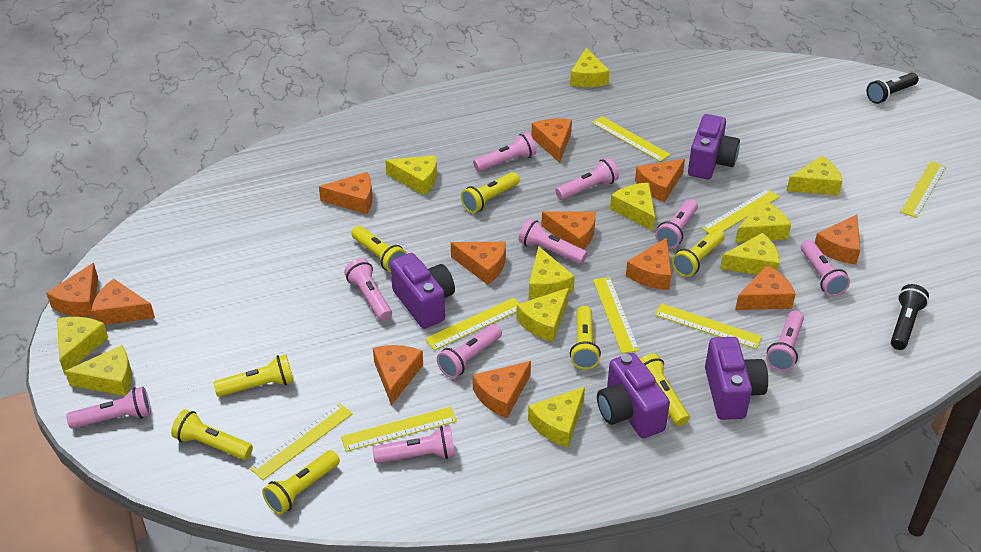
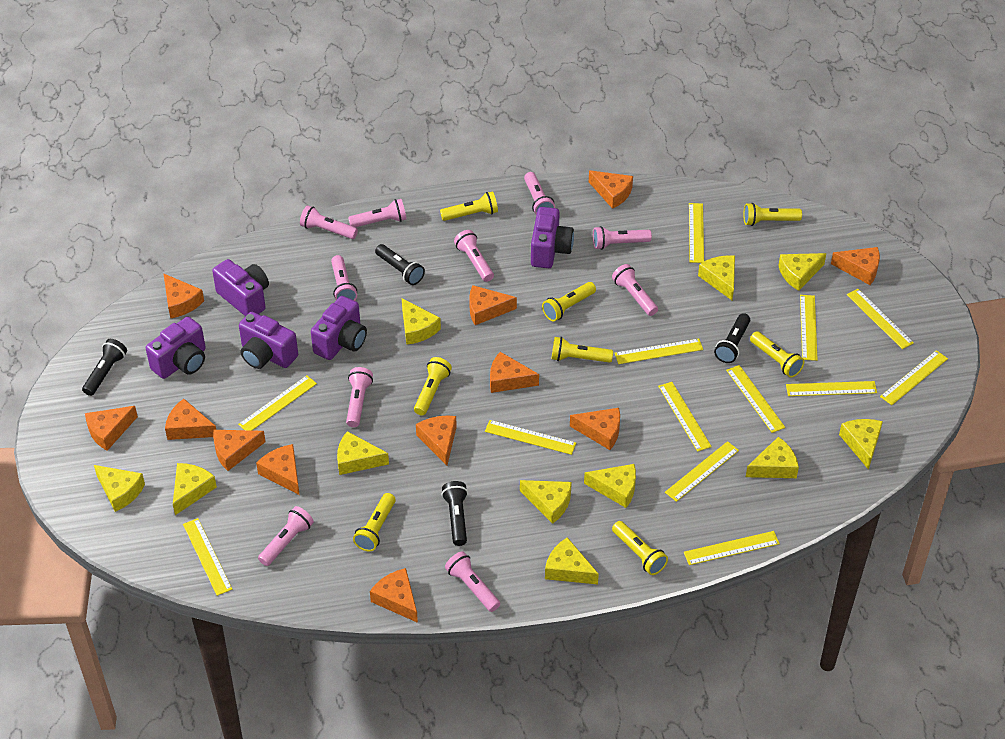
black flashlight: [867,73,919,104] [891,284,929,350] = 2 -> [82,339,127,396] [375,244,425,285] [441,481,468,546] [714,313,750,363] = 4
purple camera: [390,253,455,329] [597,353,670,438] [688,114,740,179] [705,337,768,420] = 4 -> [146,317,206,379] [212,259,269,317] [239,312,298,369] [311,296,367,360] [531,207,574,268] = 5
yellow ruler: [250,403,353,480] [341,407,457,452] [425,297,520,350] [592,116,670,162] [593,277,639,354] [655,303,762,349] [702,189,780,233] [901,161,946,218] = 8 -> [183,518,232,596] [238,375,317,431] [485,420,576,455] [615,339,703,364] [658,382,712,452] [665,441,739,502] [684,531,780,565] [689,203,704,263] [726,365,785,433] [786,381,877,396] [800,295,818,361] [847,289,914,349] [880,350,948,405] = 13

